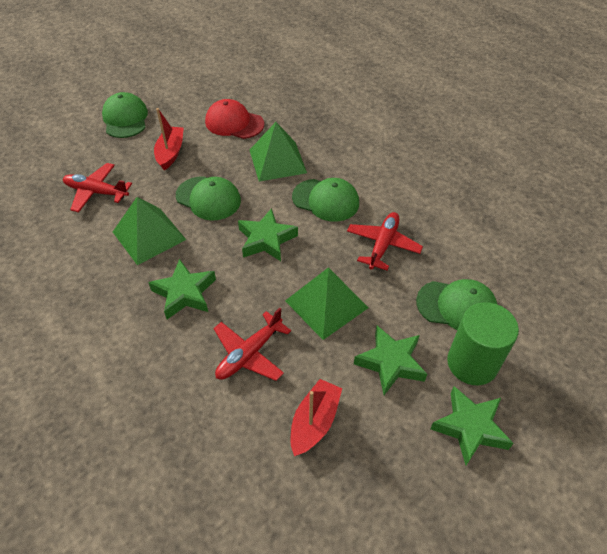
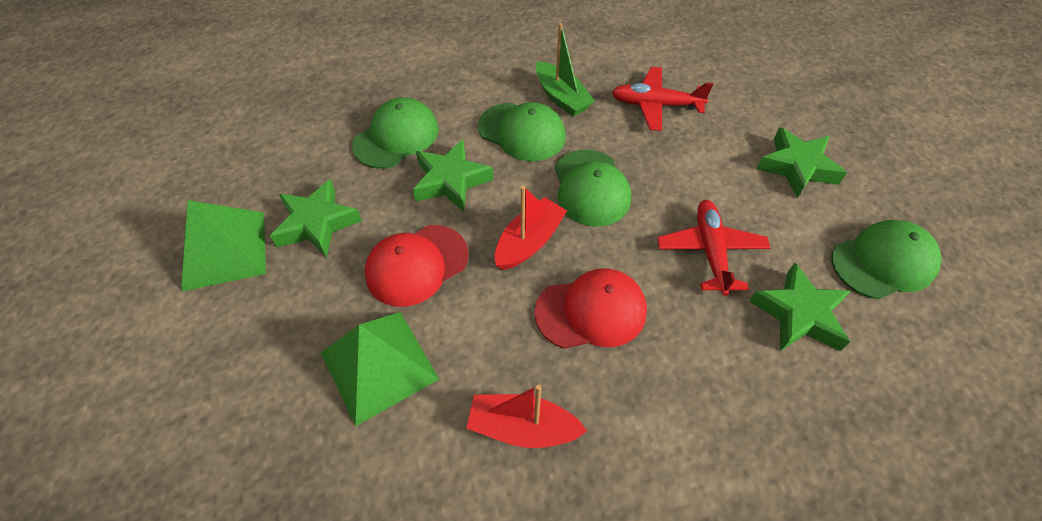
green boat: none = 0 -> [536,23,595,116] = 1
green cylinder: [447,302,519,385] = 1 -> none = 0
green pyramid: [113,197,186,265] [250,122,307,182] [285,267,368,340] = 3 -> [181,200,266,292] [321,312,439,426] = 2
red cap: [205,99,264,139] = 1 -> [365,225,469,307] [535,268,647,349] = 2
red plane: [63,163,132,212] [213,308,291,381] [347,212,423,270] = 3 -> [612,67,713,131] [657,200,770,296] = 2

